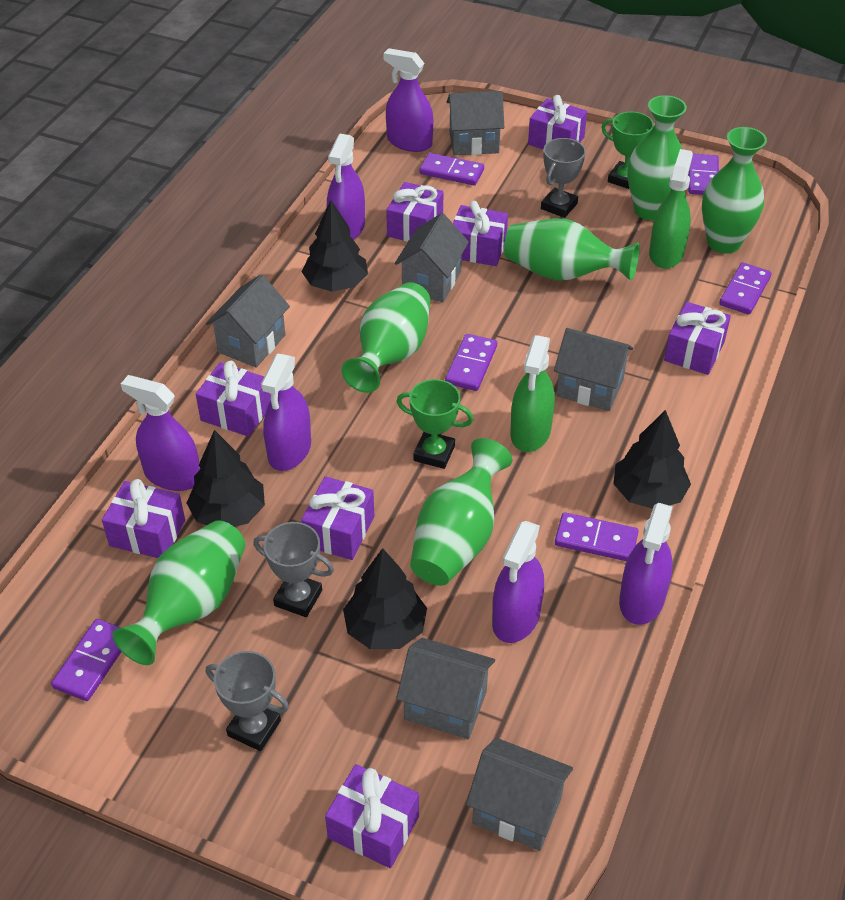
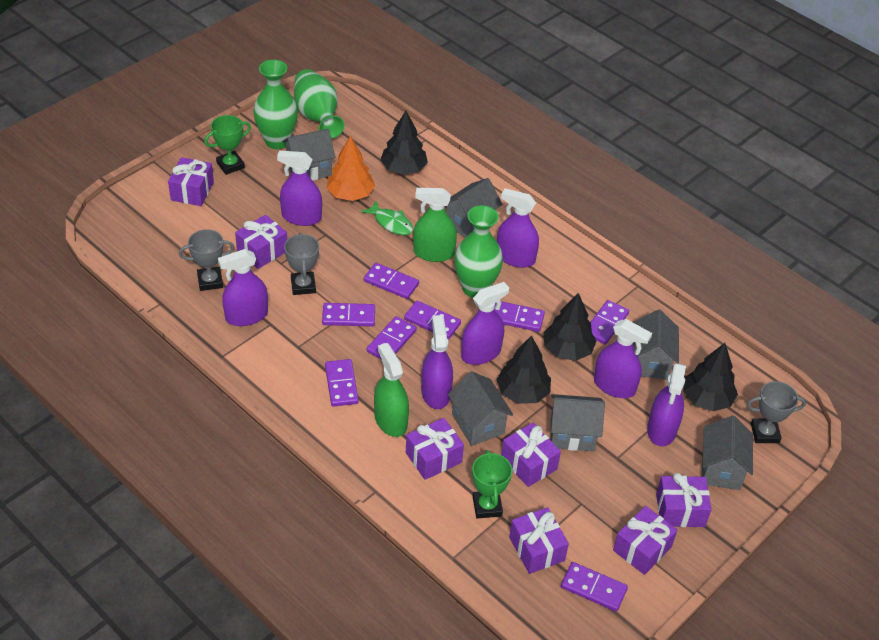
green fish: none = 0 -> [361,201,413,235] = 1
green vase: [113,520,245,665] [342,282,431,393] [410,438,512,586] [504,218,639,281] [627,95,687,220] [702,127,767,254] = 6 -> [253,60,298,149] [294,69,344,139] [454,205,503,298] = 3
orange tree: none = 0 -> [327,136,375,201] = 1
purple domino: [51,619,121,701] [420,153,484,186] [445,334,497,391] [555,512,639,561] [688,153,719,195] [719,262,771,314] = 6 -> [322,303,375,327] [325,359,359,407] [364,263,419,299] [367,316,417,360] [404,300,461,339] [494,301,545,332] [561,562,628,612] [590,300,629,345] = 8
purple gift: [102,479,185,558] [196,360,271,437] [301,476,374,560] [325,764,419,868] [386,182,443,242] [453,201,508,266] [528,95,587,149] [664,302,731,375] = 8 -> [168,157,214,206] [235,215,287,269] [406,418,464,480] [501,423,561,487] [509,507,569,574] [613,506,677,575] [656,473,712,527] = 7
purple spray bottle: [121,375,200,491] [261,353,311,471] [327,134,365,240] [383,48,433,152] [492,521,544,643] [619,503,673,625] = 6 -> [218,249,268,326] [277,150,322,226] [421,315,453,409] [461,282,509,365] [497,188,539,268] [594,319,652,398] [647,363,686,446] = 7

